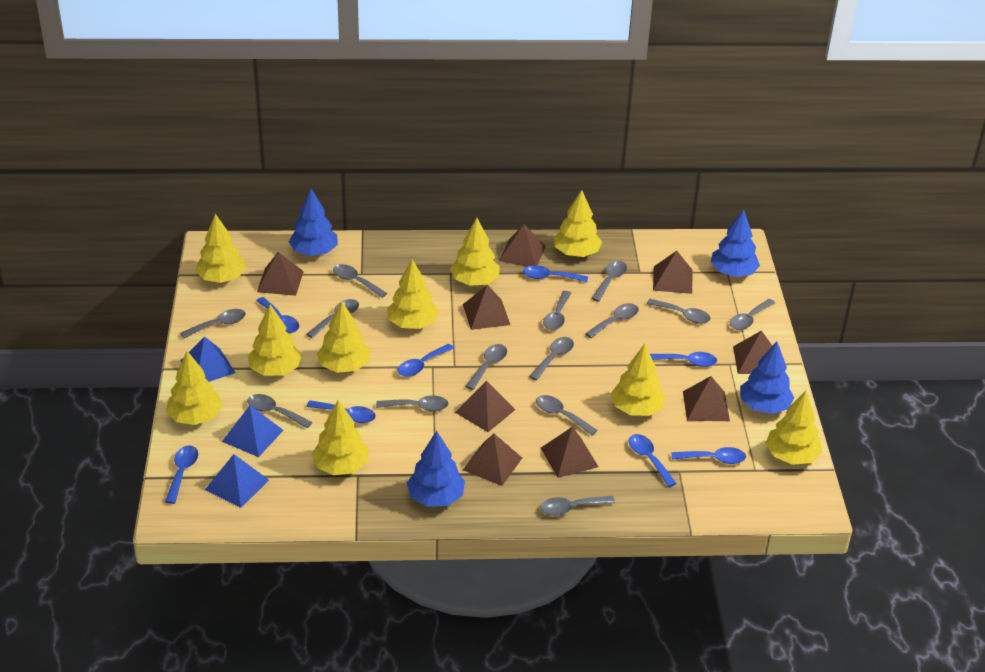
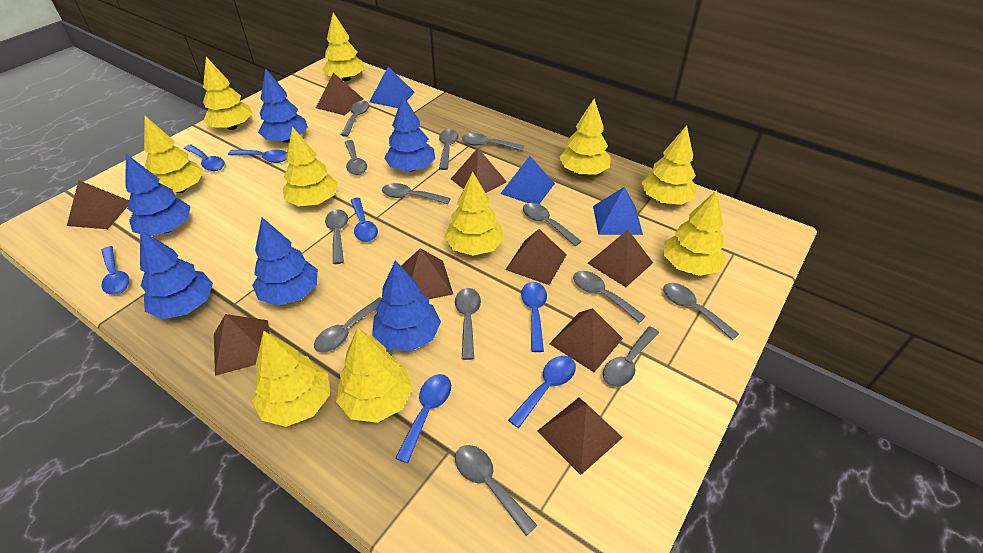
blue spoon: [165,446,198,504] [256,297,299,333] [306,400,376,423] [398,344,454,377] [523,265,588,282] [629,434,677,487] [650,352,717,367] [671,447,746,464] = 8 -> [101,246,129,295] [184,145,225,171] [228,150,287,163] [350,198,378,242] [395,374,451,463] [508,356,576,428] [521,282,547,352] = 7
blue tree: [289,189,338,256] [407,431,465,507] [710,209,760,277] [740,342,794,414] = 4 -> [125,154,191,236] [140,230,213,319] [252,218,318,306] [258,68,308,143] [372,260,441,351] [384,96,435,171] = 6
grey spoon: [180,309,246,339] [248,394,312,428] [307,299,359,338] [333,264,387,298] [376,395,448,411] [465,344,507,390] [529,337,574,380] [536,395,598,435] [540,496,615,516] [543,291,571,330] [585,303,639,338] [591,261,627,302] [647,299,711,324] [730,299,775,330] = 14 -> [314,297,382,353] [325,210,348,264] [341,101,369,137] [345,140,367,175] [382,183,451,204] [439,129,458,170] [455,288,481,360] [455,445,537,536] [462,133,524,151] [523,203,582,246] [573,271,646,323] [603,326,659,387] [663,283,739,340] = 13

